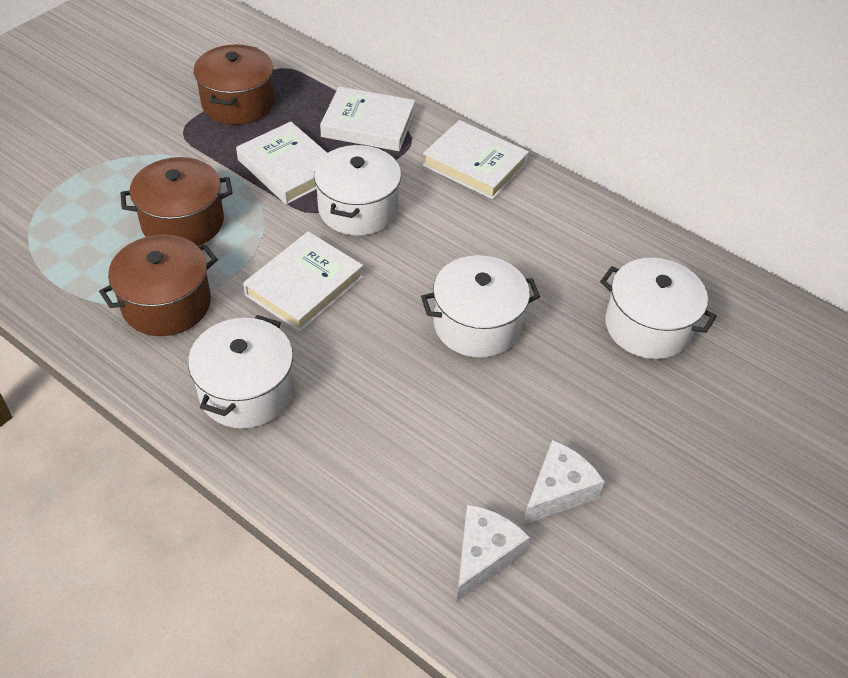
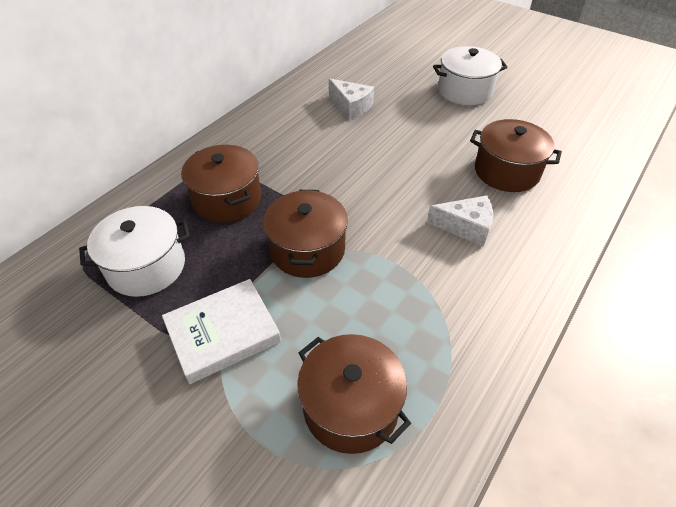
brown pot: [99,235,218,336] [120,157,233,246] [194,44,275,125] = 3 -> [181,145,261,223] [263,190,348,278] [297,334,411,454] [470,119,562,192] = 4
white book: [236,121,327,205] [243,231,363,332] [320,87,415,151] [423,120,529,199] = 4 -> [162,279,281,384] = 1
white pot: [188,315,294,428] [314,145,401,236] [421,255,540,358] [600,258,717,359] = 4 -> [79,206,190,297] [433,46,508,105] = 2

